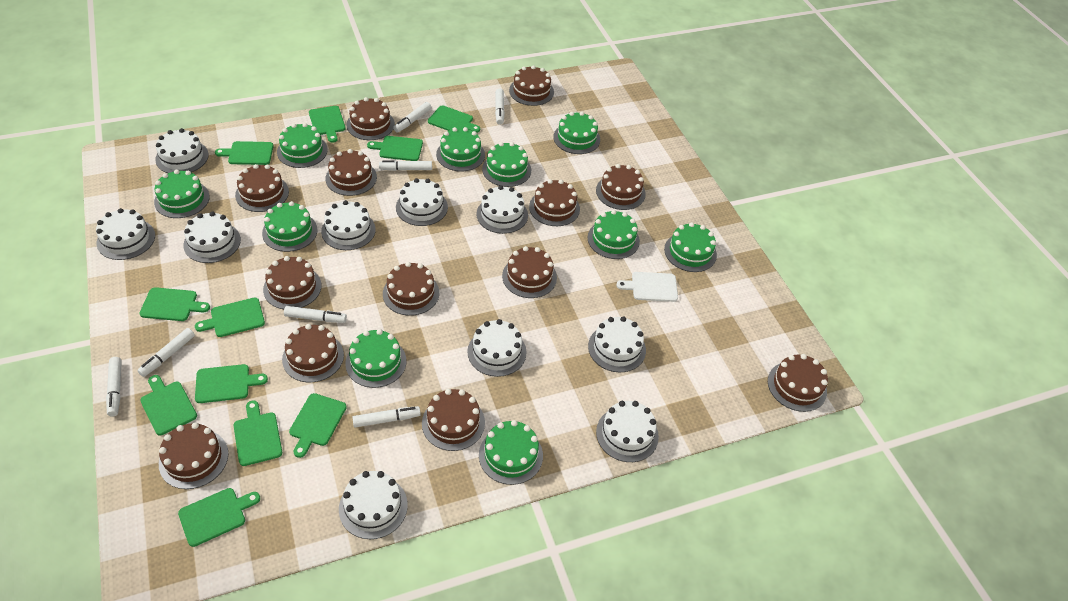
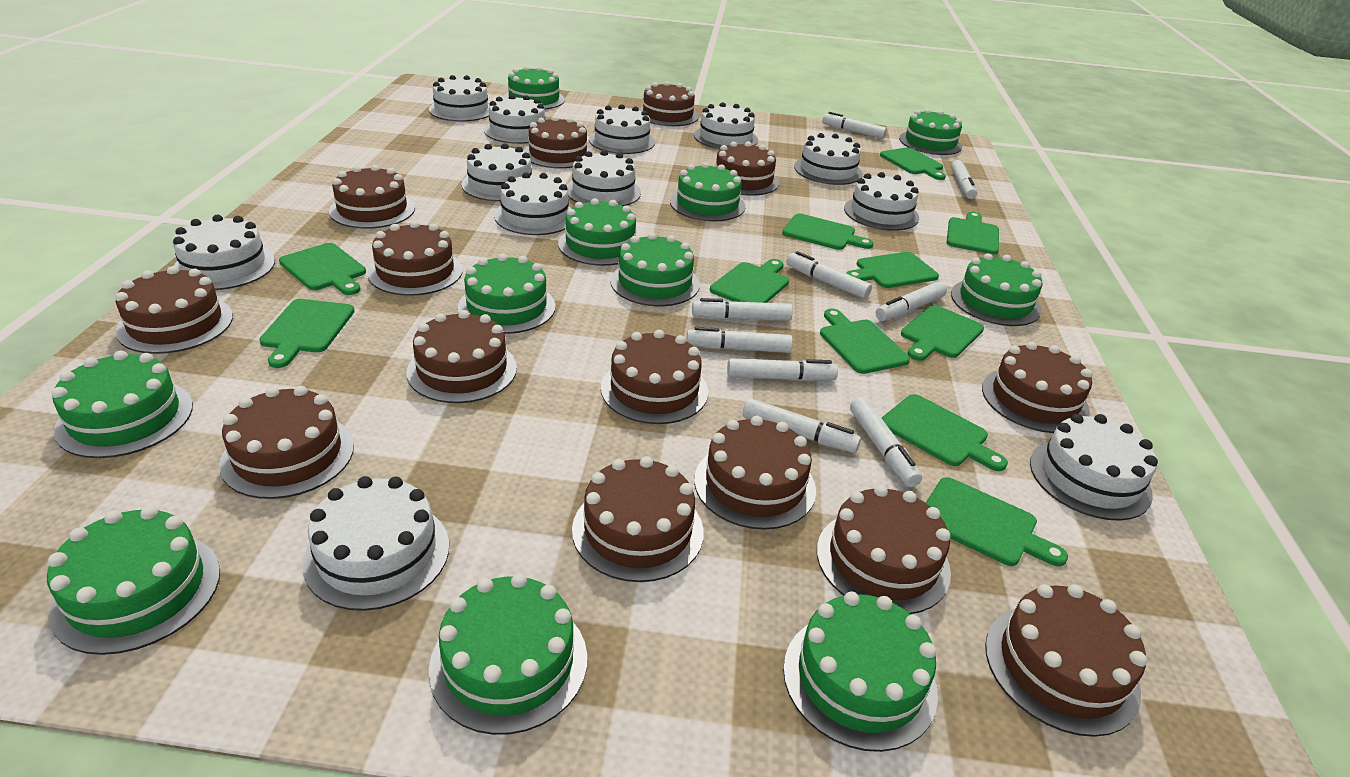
brown cake: [159,422,228,489] [235,164,289,212] [263,256,321,309] [282,324,344,382] [326,149,377,196] [346,97,395,140] [383,262,439,316] [422,389,485,451] [502,246,557,298] [509,65,554,106] [529,179,580,226] [596,164,646,210] [768,354,828,412] = 13 -> [115,266,233,354] [219,386,354,499] [329,165,415,229] [367,221,463,296] [407,310,517,403] [523,116,593,168] [572,456,704,582] [601,330,708,424] [639,81,699,126] [694,416,816,530] [716,141,779,196] [817,485,951,614] [982,342,1092,433] [985,584,1147,737] = 14
green cake: [154,170,210,218] [262,201,318,252] [277,123,328,168] [345,329,406,388] [436,127,485,171] [479,420,543,485] [482,142,531,187] [553,112,600,154] [588,210,640,259] [664,222,717,272] = 10 -> [47,506,220,655] [52,351,193,458] [429,573,587,735] [458,254,556,334] [503,66,565,109] [558,198,638,266] [610,233,700,306] [670,162,746,221] [783,591,938,752] [899,109,962,155] [951,253,1043,326] = 11
white cake: [96,208,155,260] [155,128,209,173] [184,212,241,263] [321,200,376,250] [339,471,408,539] [396,178,448,226] [467,319,527,377] [476,185,528,234] [588,316,646,373] [596,401,659,462] = 10 -> [173,215,275,290] [302,476,449,611] [429,75,490,121] [461,143,532,201] [484,94,545,144] [494,172,571,235] [567,150,641,206] [589,104,655,154] [694,102,758,149] [794,133,863,185] [844,172,919,231] [1030,414,1158,521] = 12
white cutting board: [616,272,678,302] = 1 -> none = 0
white marker: [106,357,122,417] [137,328,195,377] [284,306,347,323] [352,406,421,427] [379,160,432,171] [393,102,431,132] [495,88,505,125] = 7 -> [686,327,793,353] [692,298,793,321] [727,358,838,381] [743,398,861,453] [787,251,872,299] [822,112,887,139] [850,397,922,487] [876,281,947,321] [951,160,977,199] = 9

